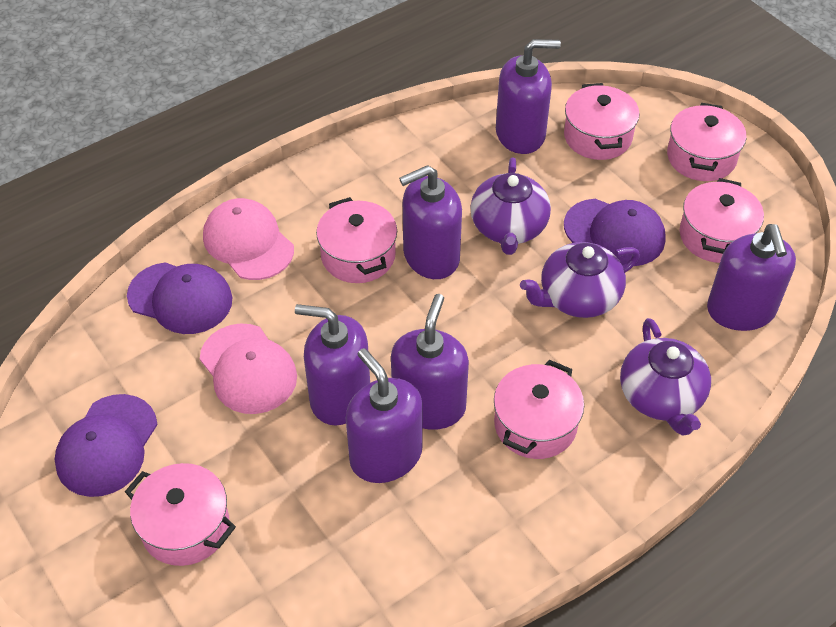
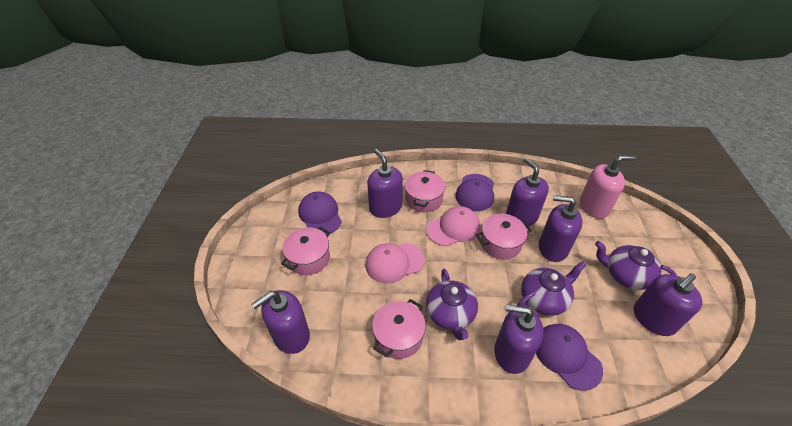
pink pot: [125,463,236,566] [316,197,397,283] [494,360,584,459] [564,83,639,160] [667,103,746,181] [680,178,764,263] = 6 -> [281,227,330,275] [372,299,426,359] [404,170,445,212] [476,214,532,260] = 4
pink soap dispenser: none = 0 -> [580,156,636,219] = 1

